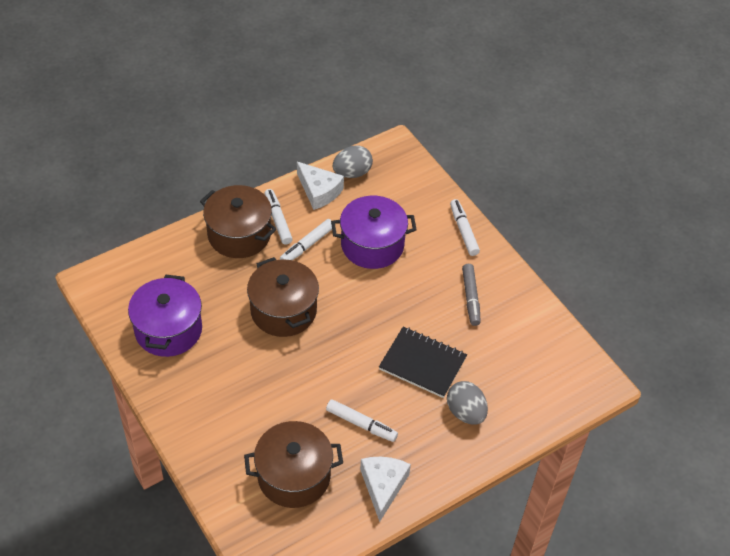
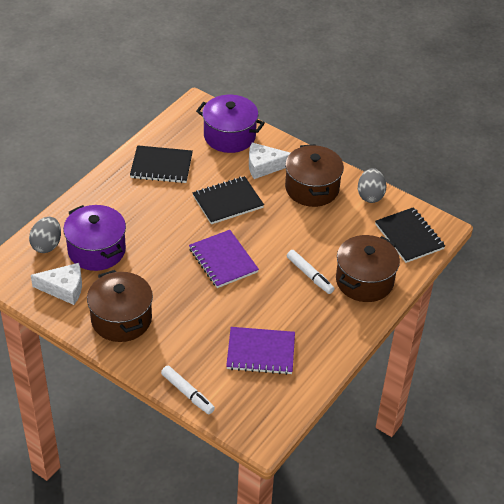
black notebook: [379,327,467,398] = 1 -> [130,145,193,183] [193,176,264,224] [375,207,445,263] = 3
grey marker: [462,264,481,326] = 1 -> none = 0
purple notebook: none = 0 -> [189,230,259,288] [226,327,295,375] = 2
white marker: [264,189,293,245] [280,219,332,260] [326,399,398,442] [450,199,480,256] = 4 -> [161,366,215,414] [287,250,335,294] = 2

